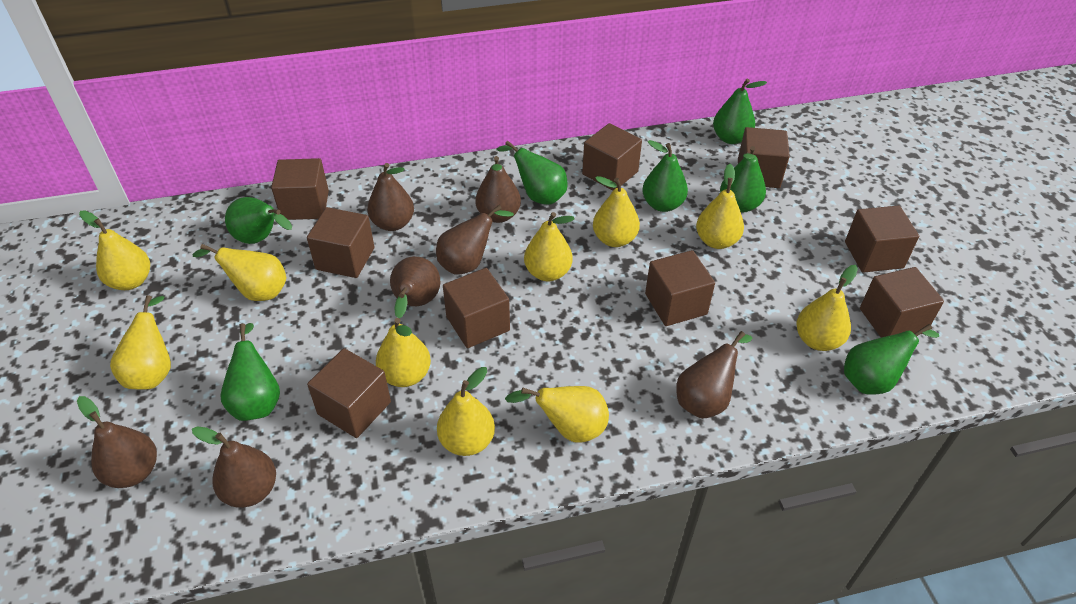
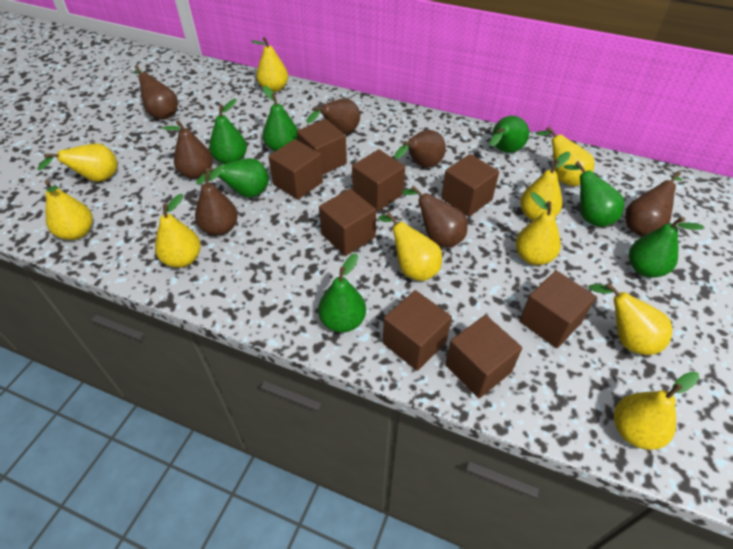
brown cube: [271,158,329,220] [307,207,374,278] [307,348,391,438] [443,268,510,348] [582,123,642,191] [645,250,715,326] [738,127,790,188] [845,205,919,273] [860,267,944,337] = 9 -> [268,139,323,200] [297,119,347,175] [319,189,376,256] [352,149,405,211] [383,290,452,371] [441,154,499,217] [445,315,522,398] [520,271,596,348] = 8

